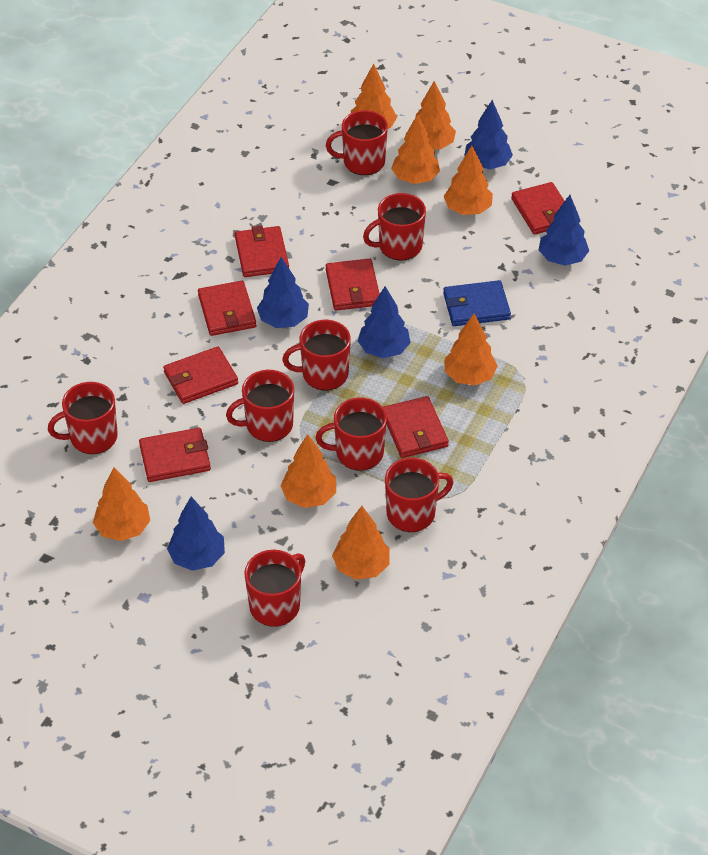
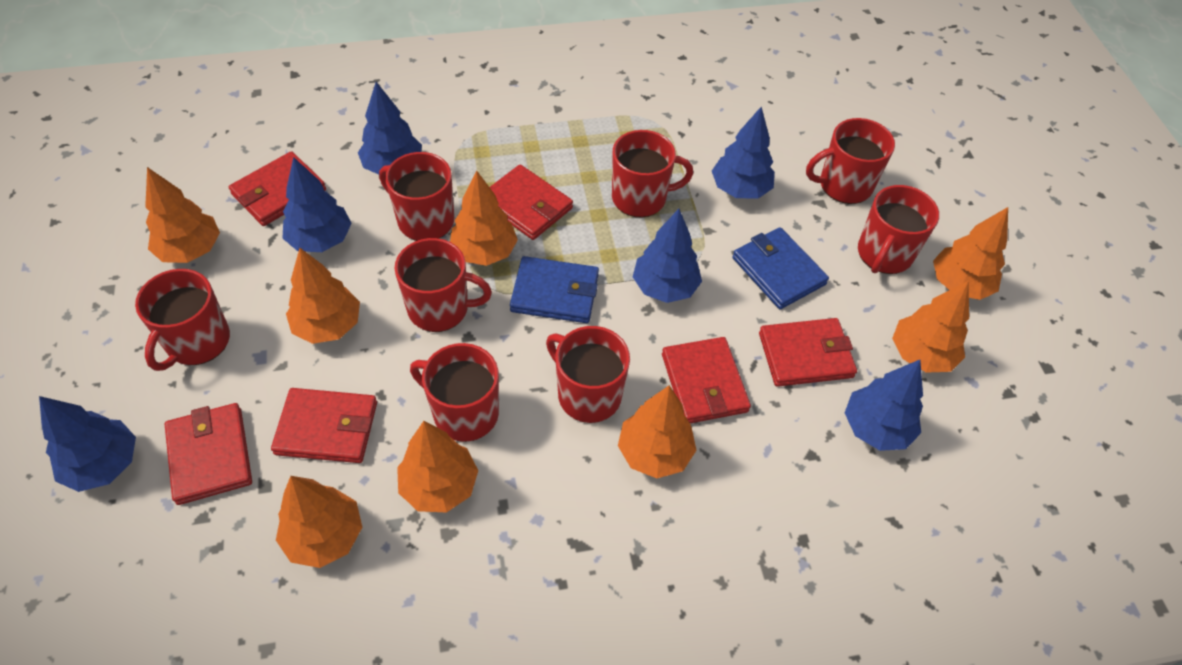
blue tree: [167,497,225,571] [257,257,309,328] [358,286,411,358] [464,100,513,169] [539,195,589,266] = 5 -> [39,396,136,492] [282,157,352,252] [358,82,422,175] [633,209,702,303] [712,107,775,199] [845,360,923,451] = 6
blue wallet: [443,280,511,326] = 1 -> [510,256,599,323] [732,227,829,309] = 2
red wallet: [139,428,211,482] [163,346,238,404] [198,281,256,336] [235,225,289,277] [326,258,380,311] [383,396,449,458] [511,182,565,235] = 7 -> [165,403,252,505] [229,151,326,226] [271,388,377,463] [490,164,573,240] [662,337,751,423] [759,318,857,387] = 6

